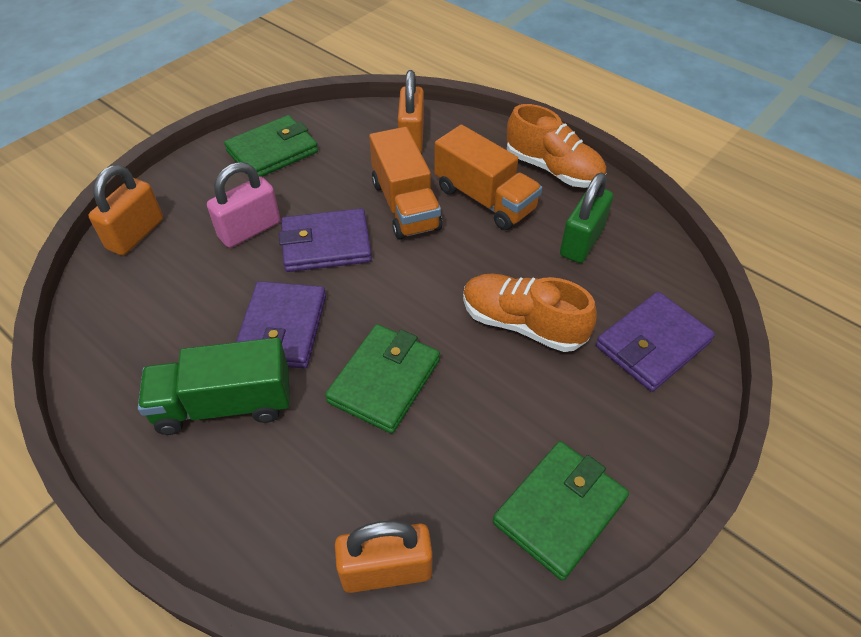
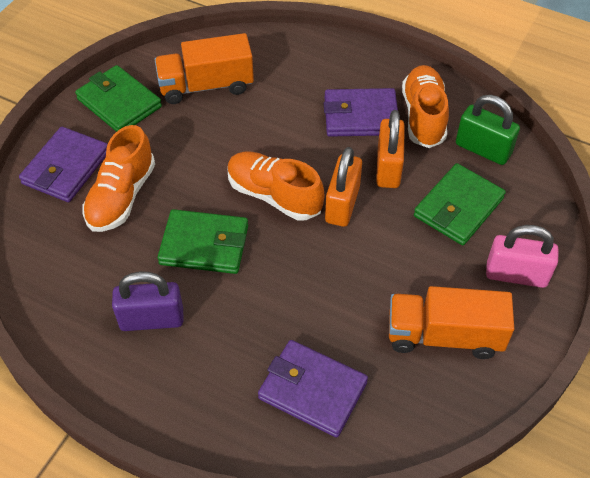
green truck: [138,338,290,435] = 1 -> none = 0
orange padlock: [88,165,163,255] [335,521,433,593] [398,70,424,152] = 3 -> [325,147,362,227] [376,110,405,188] = 2
orange shoe: [463,274,597,352] [507,104,606,188] = 2 -> [82,125,155,232] [227,152,324,221] [402,65,449,148] = 3
purple padlock: none = 0 -> [112,271,183,331] = 1

